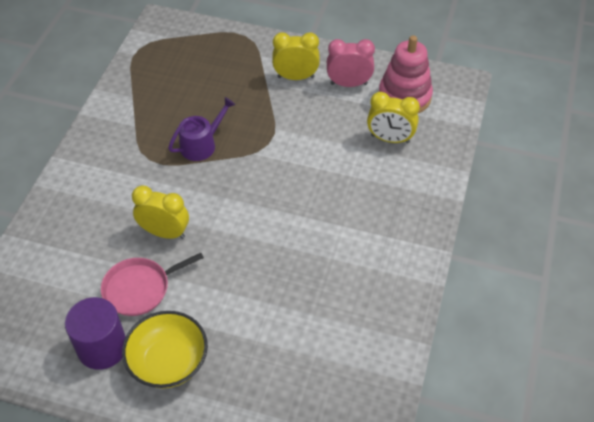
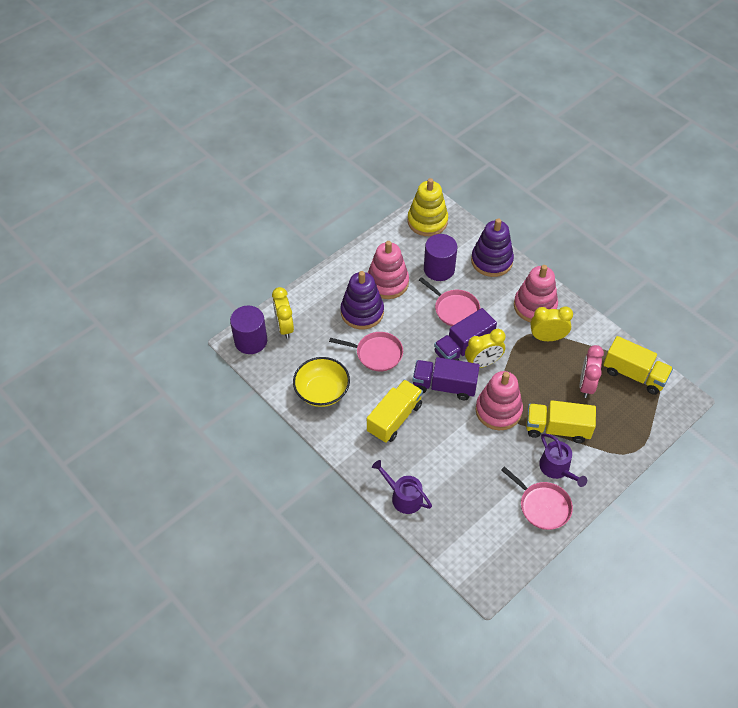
pink pan: [101,253,204,316] = 1 -> [329,332,403,371] [419,277,480,326] [501,466,573,530] = 3
pink stacking toy: [379,36,433,114] = 1 -> [368,241,409,299] [475,371,523,430] [514,265,558,323] = 3
purple cylinder: [65,297,126,370] = 1 -> [230,305,267,354] [424,234,457,281] = 2
purple stacking toy: none = 0 -> [341,271,384,329] [471,218,514,277] = 2
purple truck: none = 0 -> [413,357,480,400] [434,308,497,361] = 2
purple watering can: [168,97,236,161] = 1 -> [372,460,432,514] [539,434,587,487] = 2
yellow stacking toy: none = 0 -> [407,178,448,236] = 1
yellow truck: none = 0 -> [367,380,423,443] [526,400,596,443] [603,336,673,395] = 3

